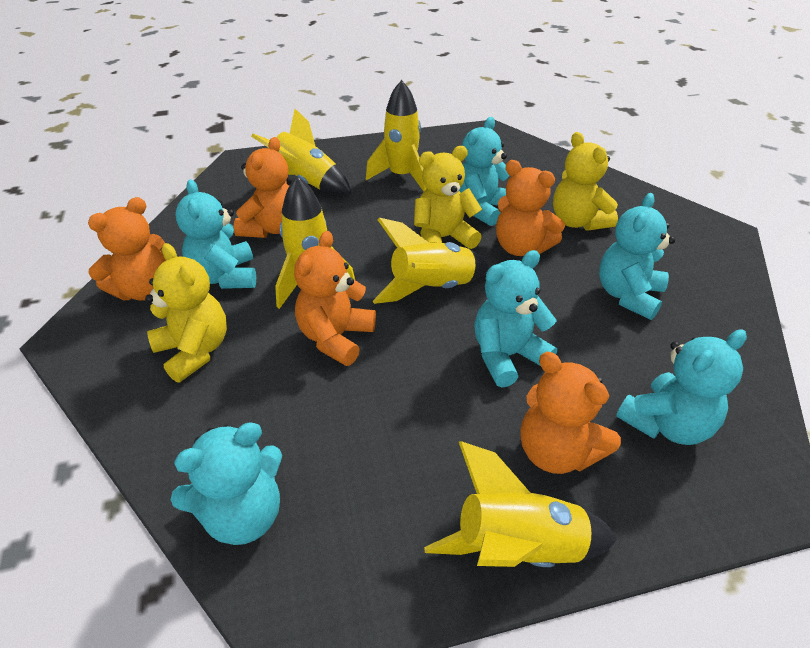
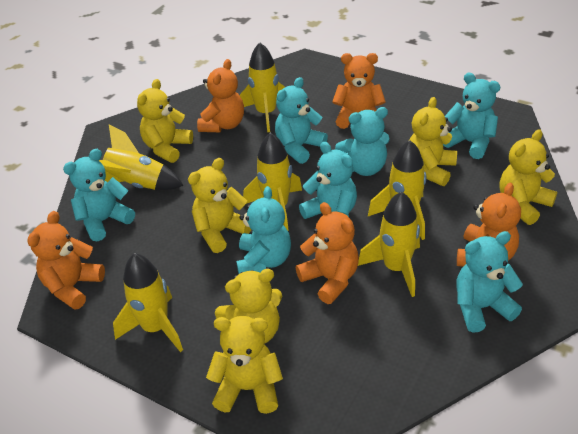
turquoise teddy bear: [170,422,282,545] [175,179,256,289] [459,117,510,226] [474,250,557,388] [599,193,675,320] [616,329,747,445] = 6 -> [63,149,135,241] [236,186,291,274] [275,77,328,164] [299,142,357,219] [335,107,390,176] [443,73,500,159] [456,231,523,333] = 7
yellow rocket: [251,109,351,194] [275,176,355,309] [366,80,427,191] [373,218,490,304] [424,441,618,567] = 5 -> [99,124,184,190] [113,253,183,352] [239,42,285,132] [243,132,302,231] [358,191,420,297] [368,140,426,240] = 6
yellow teddy bear: [145,243,227,383] [414,146,482,249] [553,132,618,231] = 3 -> [137,79,193,163] [188,158,252,253] [206,316,283,414] [215,269,282,344] [409,97,457,186] [500,129,557,225] = 6

